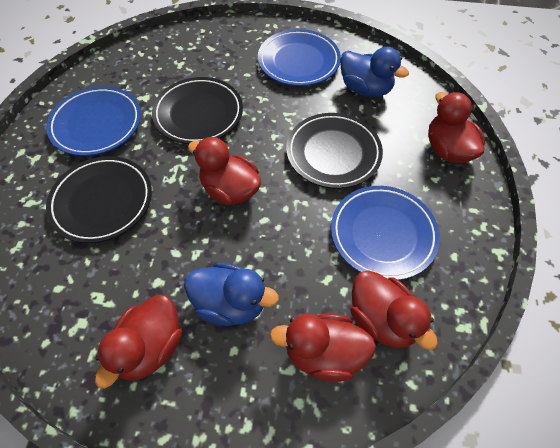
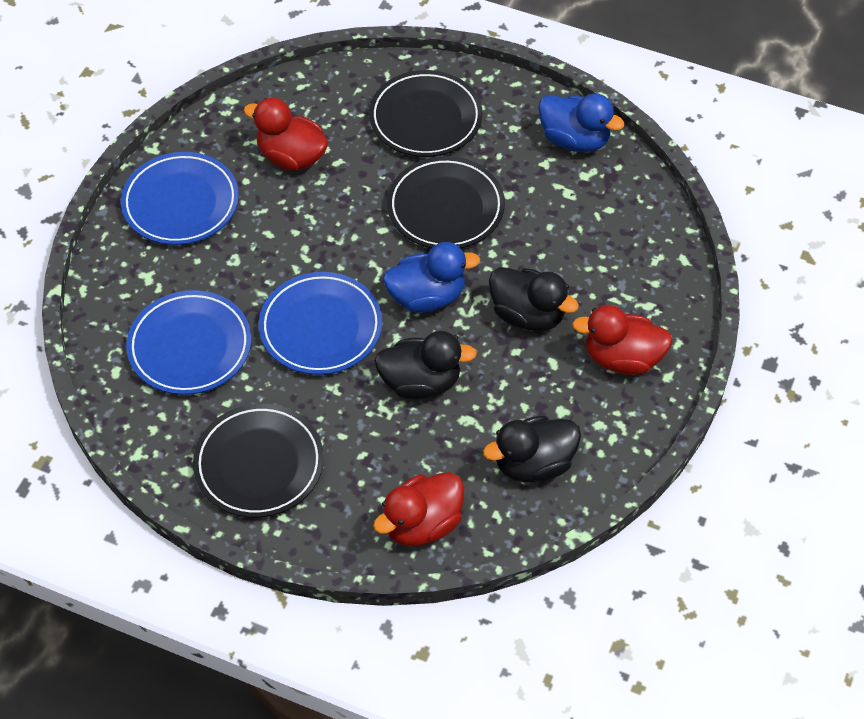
black duck: none = 0 -> [374,331,477,399] [483,416,581,482] [489,267,579,331] = 3
red duck: [95,295,182,389] [188,137,261,205] [270,314,376,382] [350,271,438,350] [428,92,485,163] = 5 -> [244,98,328,171] [373,472,464,547] [572,305,673,375] = 3

